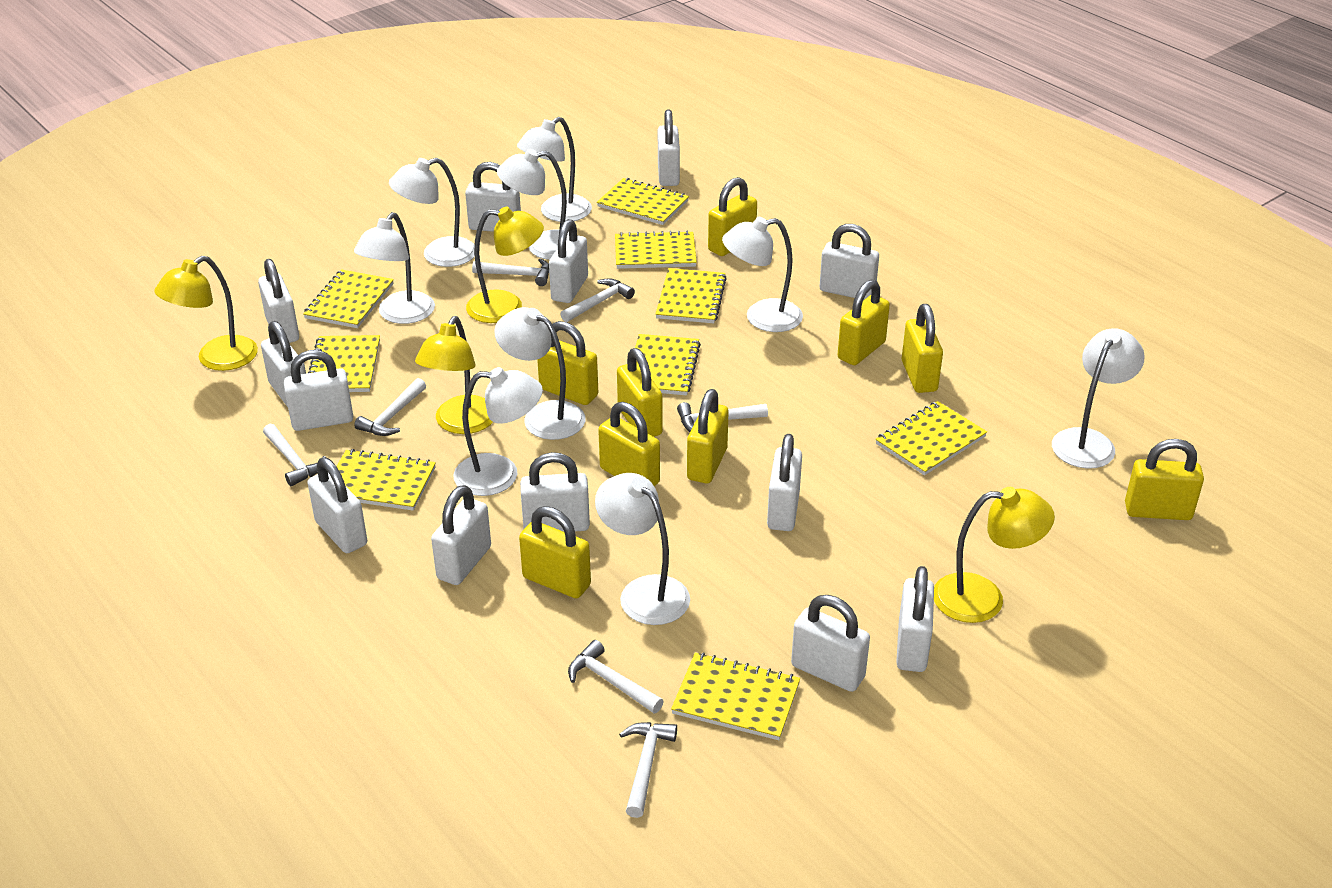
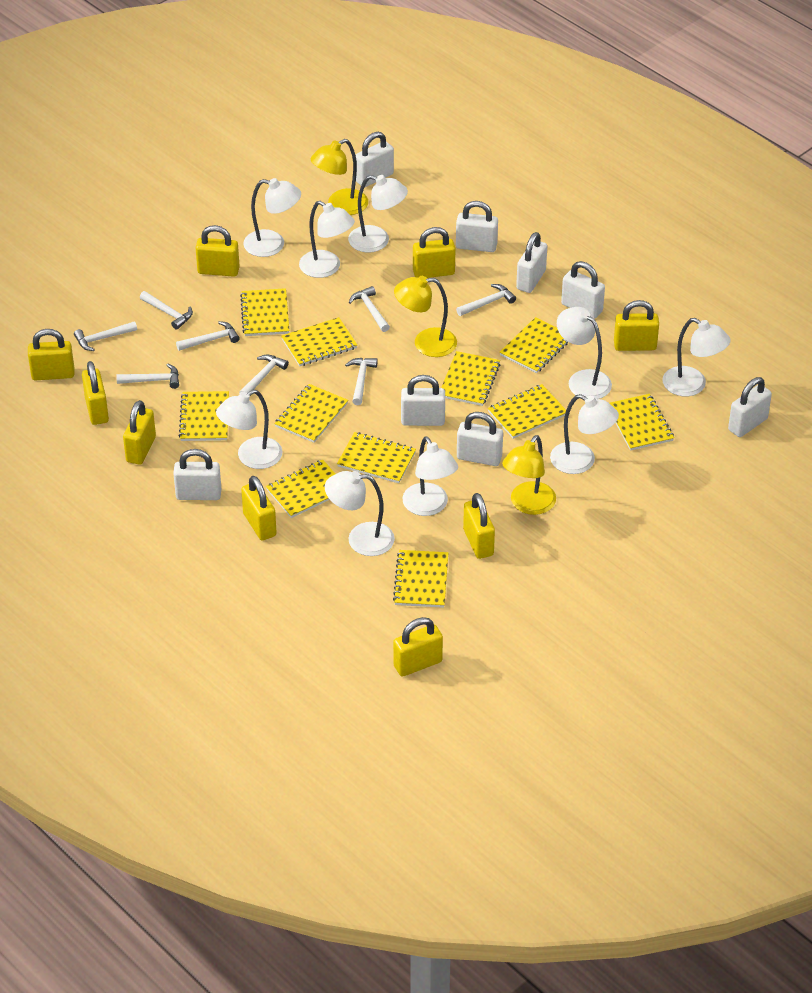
white hammer: [263,424,326,486] [354,378,426,436] [472,258,549,286] [560,278,635,322] [568,640,664,713] [619,722,677,818] [677,402,768,432] = 7 -> [74,321,137,351] [116,364,179,389] [140,291,193,330] [176,321,240,351] [239,354,289,394] [345,358,378,405] [349,286,390,332] [456,284,516,316] = 8
white padlock: [258,259,299,343] [261,321,306,407] [284,350,353,431] [308,457,367,553] [431,485,491,585] [465,162,521,232] [520,452,590,532] [549,219,588,303] [658,109,680,186] [767,434,802,531] [791,595,870,692] [819,224,879,300] [896,566,934,672] = 13 -> [173,449,221,500] [355,132,394,187] [401,375,445,426] [456,201,498,252] [457,412,503,466] [516,232,547,293] [561,261,605,319] [728,377,772,437] = 8
yellow lamp: [154,256,258,371] [415,316,493,434] [466,207,544,323] [934,487,1055,623] = 4 -> [311,139,368,215] [394,276,457,357] [502,435,556,515] = 3
yellow notebook: [303,269,394,328] [308,335,380,392] [336,449,436,511] [597,178,689,225] [615,231,697,269] [635,334,701,395] [656,268,727,323] [671,652,800,740] [875,401,987,475] = 9 -> [179,391,229,441] [240,288,289,336] [266,459,335,518] [274,384,348,443] [281,317,357,366] [337,432,416,483] [393,550,448,608] [441,351,500,406] [488,384,566,439] [500,317,568,373] [610,394,674,451] = 11

